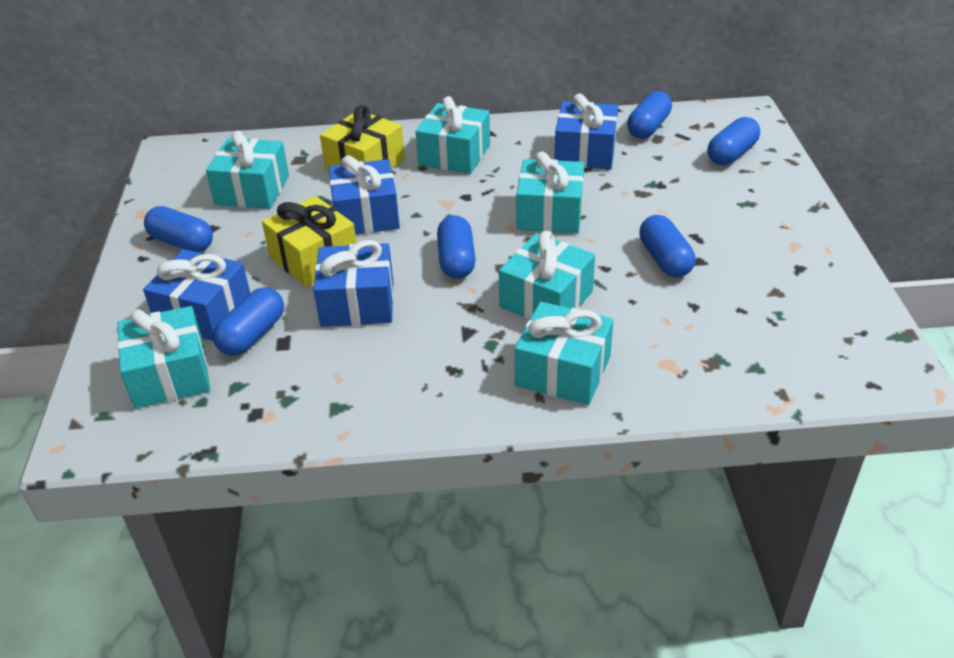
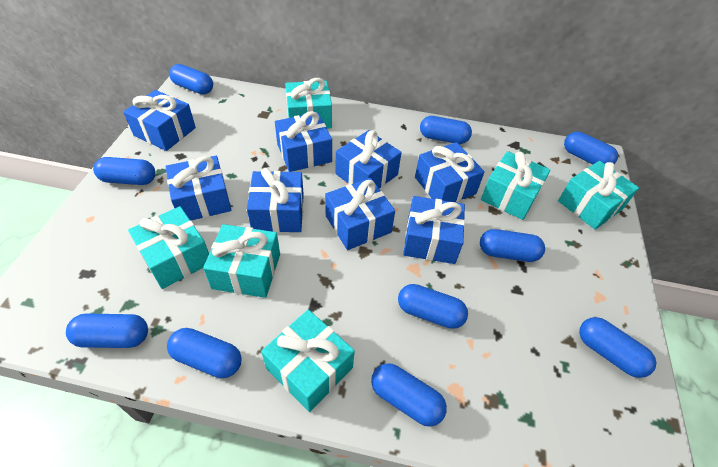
blue capsule: [144,206,213,252] [213,287,284,356] [437,215,476,279] [627,91,672,139] [639,215,695,277] [708,117,760,165] = 6 -> [66,313,148,348] [93,157,155,185] [167,328,242,378] [169,64,213,94] [371,363,447,427] [398,284,468,329] [420,116,472,144] [480,229,545,262] [564,132,618,164] [579,317,657,378] = 10
blue gift: [143,249,250,341] [313,240,394,327] [329,155,400,234] [554,94,618,169] = 4 -> [123,90,196,151] [166,156,231,221] [247,168,304,233] [275,111,332,172] [325,178,395,250] [335,130,402,188] [403,196,465,264] [415,142,485,202] = 8
yellow gift: [262,196,357,287] [320,105,405,170] = 2 -> none = 0

